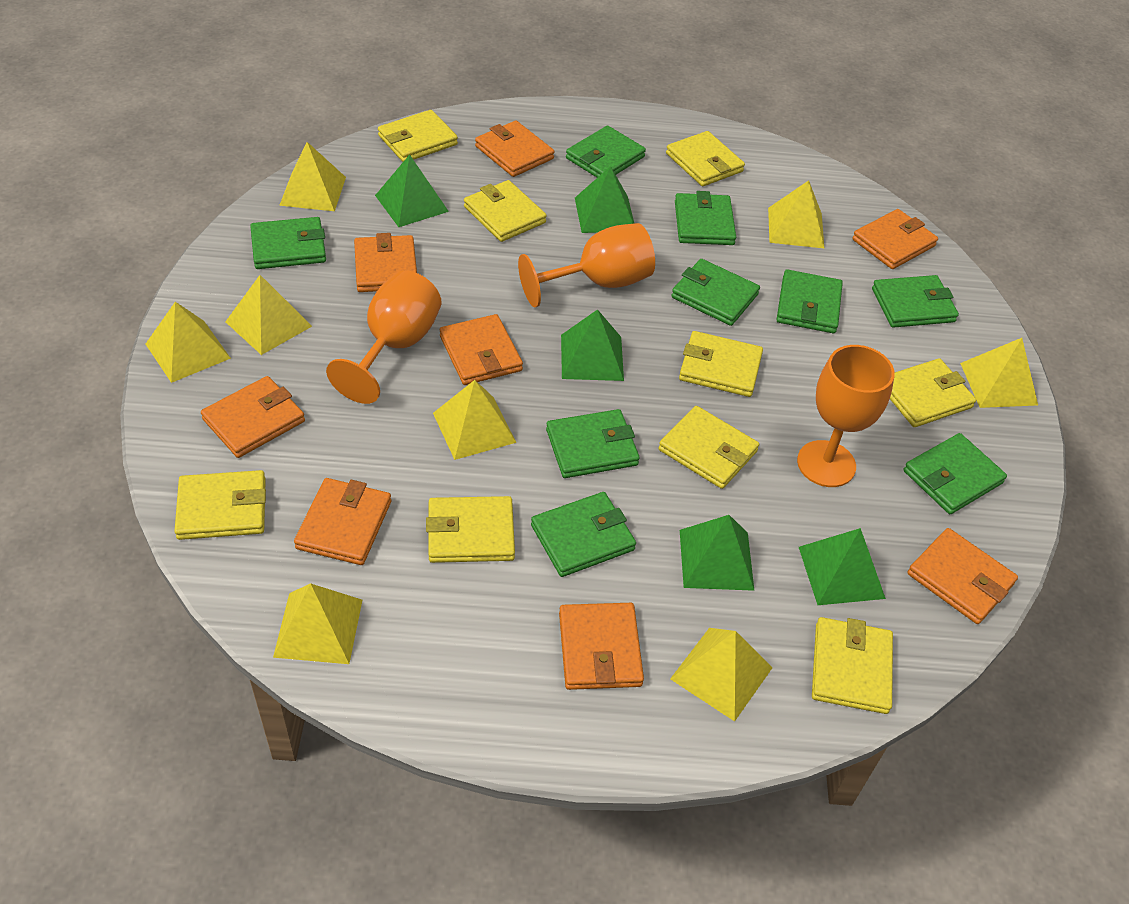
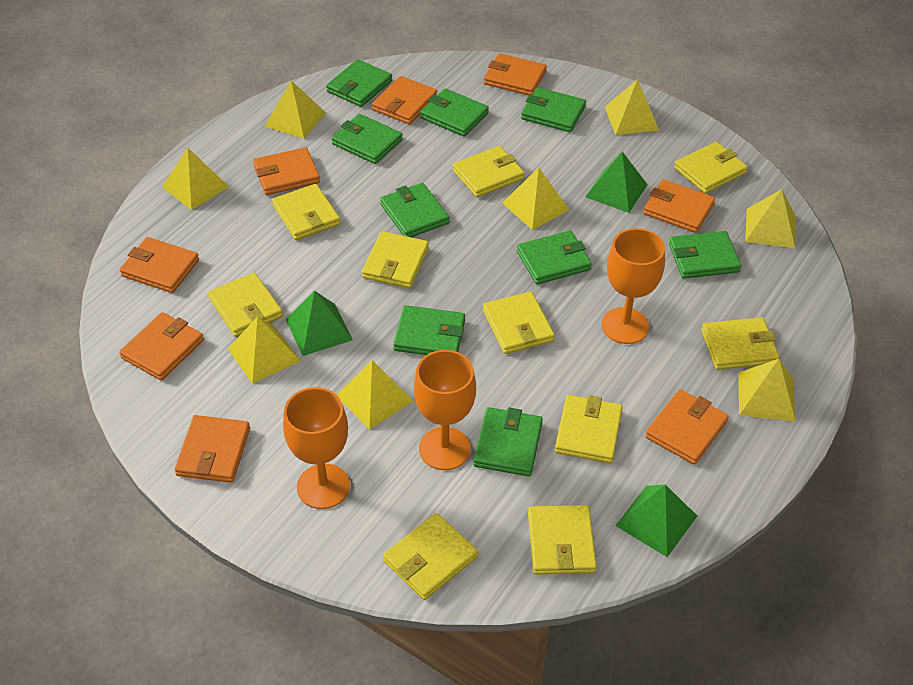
green pyramid: [375,154,449,227] [561,309,624,381] [575,166,634,233] [680,515,754,591] [799,528,886,605] = 5 -> [286,291,353,356] [585,152,648,213] [615,484,697,557] = 3
yellow wallet: [174,470,266,540] [378,110,458,162] [426,496,515,563] [464,180,547,242] [659,406,759,489] [666,131,745,186] [679,331,763,397] [812,617,893,714] [890,358,976,427] = 9 -> [208,273,283,337] [272,184,340,240] [362,231,429,288] [383,513,478,600] [453,146,525,197] [483,292,555,354] [528,505,597,575] [555,395,623,463] [674,142,748,194] [701,317,779,370] = 10

